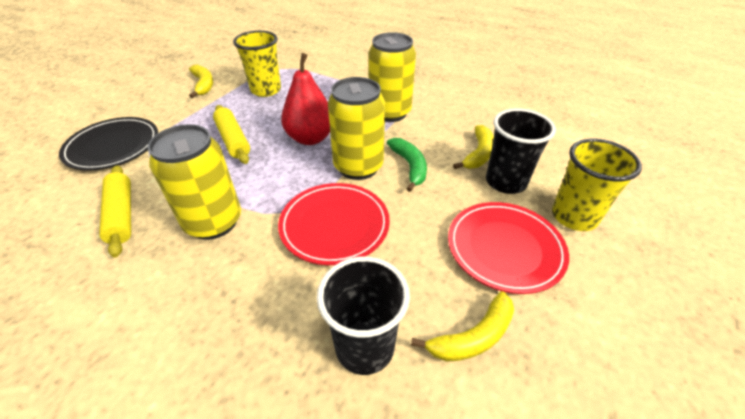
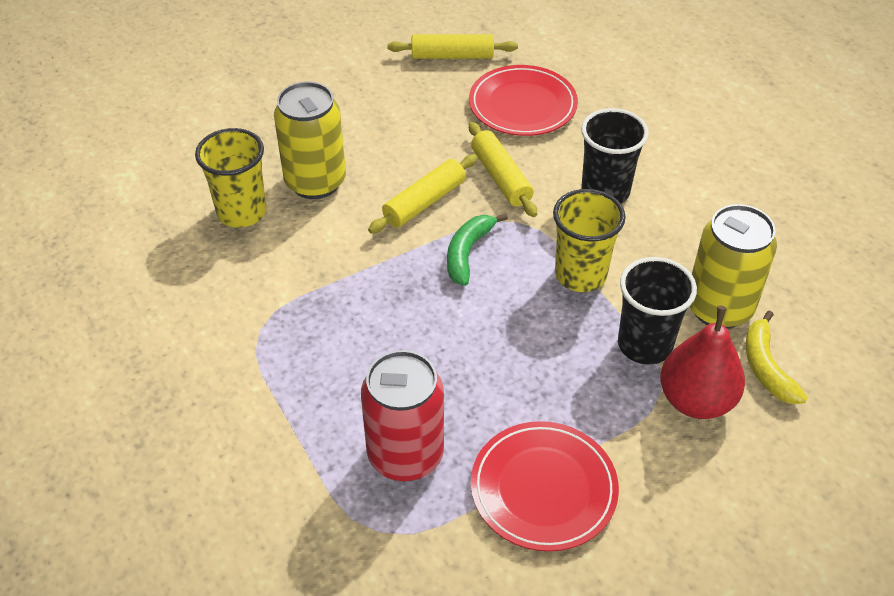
black plate: [59,117,158,171] = 1 -> none = 0
red can: none = 0 -> [361,350,444,481] = 1
yellow banana: [189,65,213,98] [411,291,514,362] [453,125,494,169] = 3 -> [746,310,808,404] = 1
yellow can: [148,124,241,240] [328,77,385,180] [368,32,416,122] = 3 -> [274,81,346,199] [689,204,777,329] = 2
yellow rolling pin: [99,165,131,258] [213,105,250,164] = 2 -> [368,154,478,233] [387,34,518,59] [469,122,537,217] = 3

